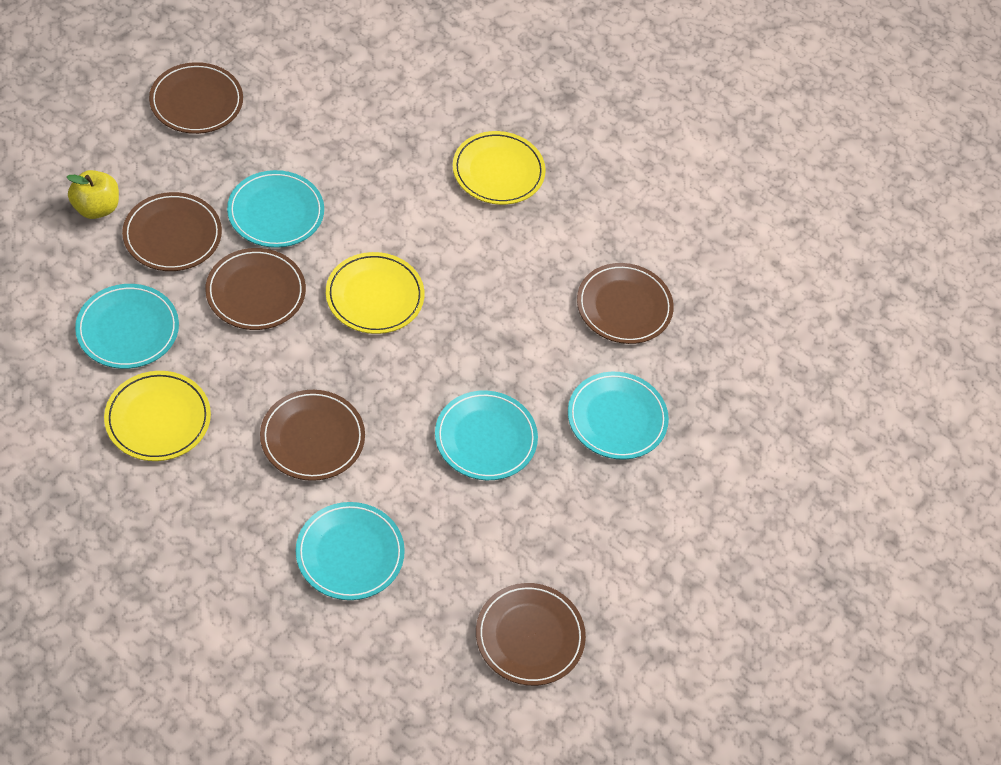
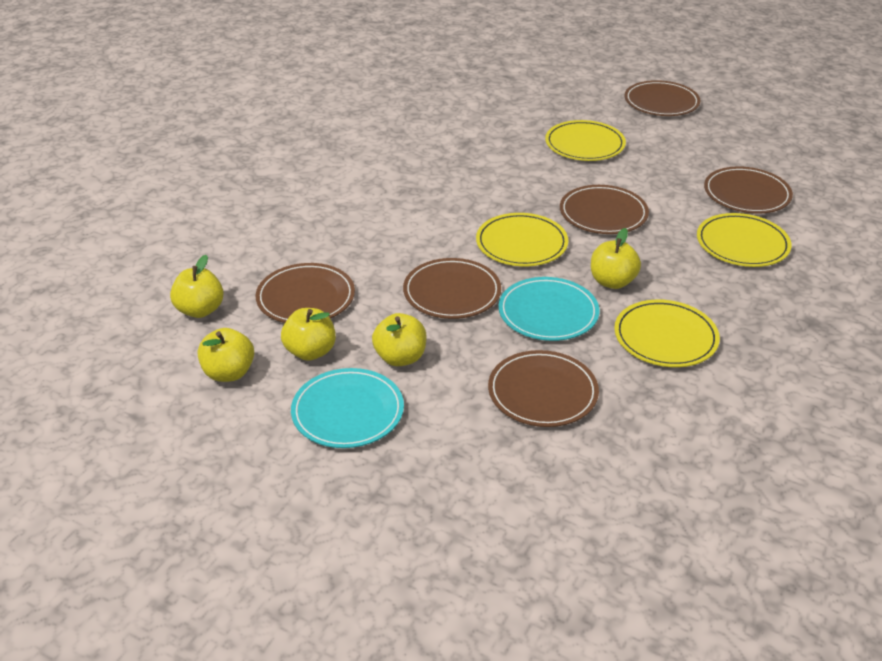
turquoise plate: [75,284,179,369] [227,170,324,248] [296,502,405,600] [435,391,538,480] [568,372,669,460] = 5 -> [291,368,404,448] [498,277,599,341] = 2
yellow apple: [67,170,119,219] = 1 -> [170,255,224,318] [198,328,254,382] [281,308,336,361] [372,313,427,366] [591,228,641,289] = 5
yellow plate: [104,371,211,461] [326,252,424,334] [453,131,546,205] = 3 -> [476,213,568,266] [545,120,626,161] [614,300,720,367] [697,213,792,267] = 4

